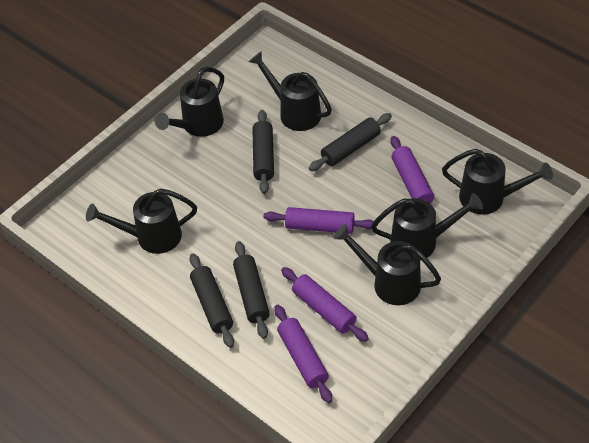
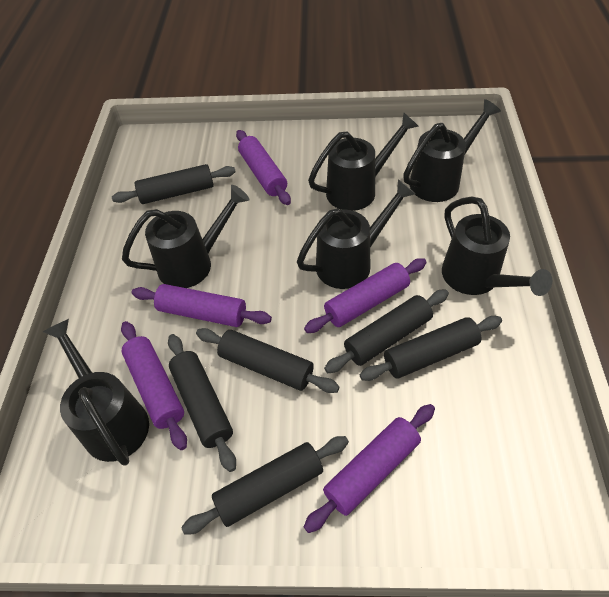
black rolling pin: [190,253,234,348] [233,241,270,339] [252,110,274,194] [309,113,392,171] = 4 -> [112,164,236,204] [168,334,236,472] [181,436,349,535] [196,328,340,393] [324,290,449,373] [360,316,502,381] = 6
purple rolling pin: [264,207,374,234] [274,305,332,403] [281,267,369,342] [390,136,436,213] = 4 -> [121,321,187,450] [132,284,272,327] [236,130,291,205] [304,258,427,333] [304,404,435,533] = 5

